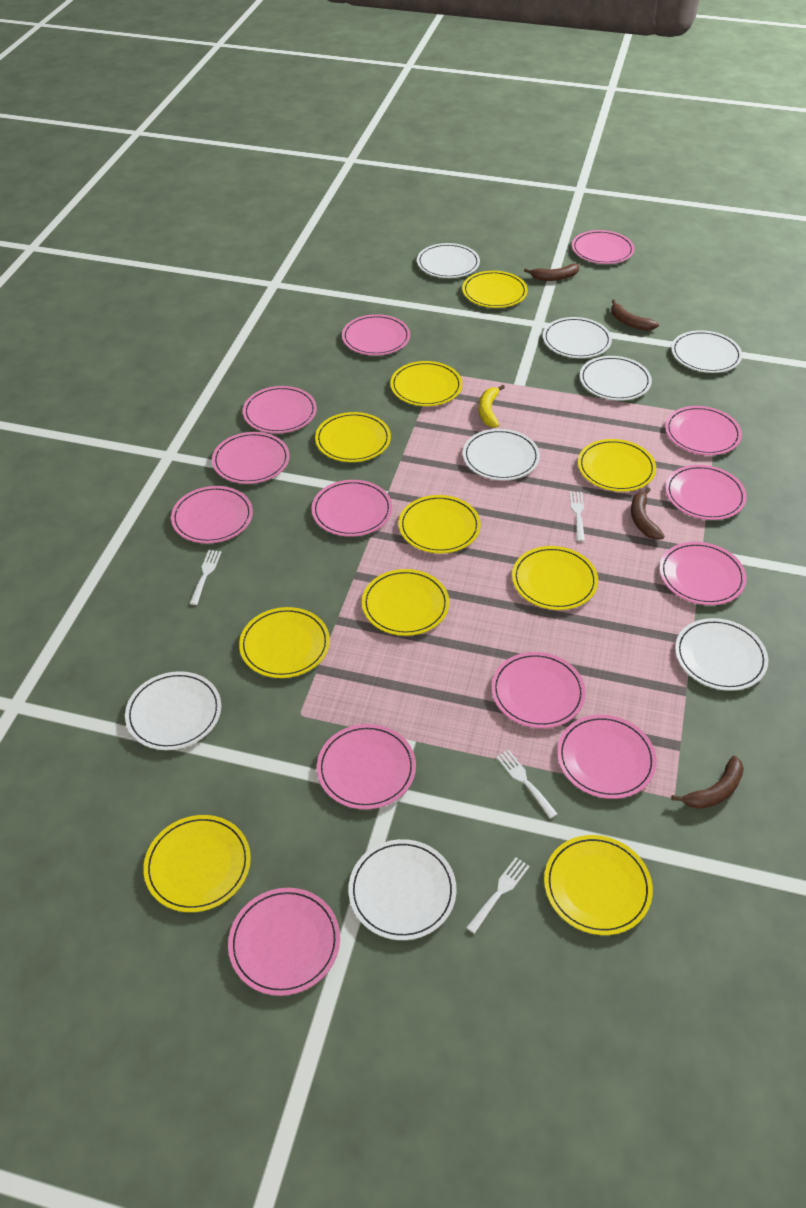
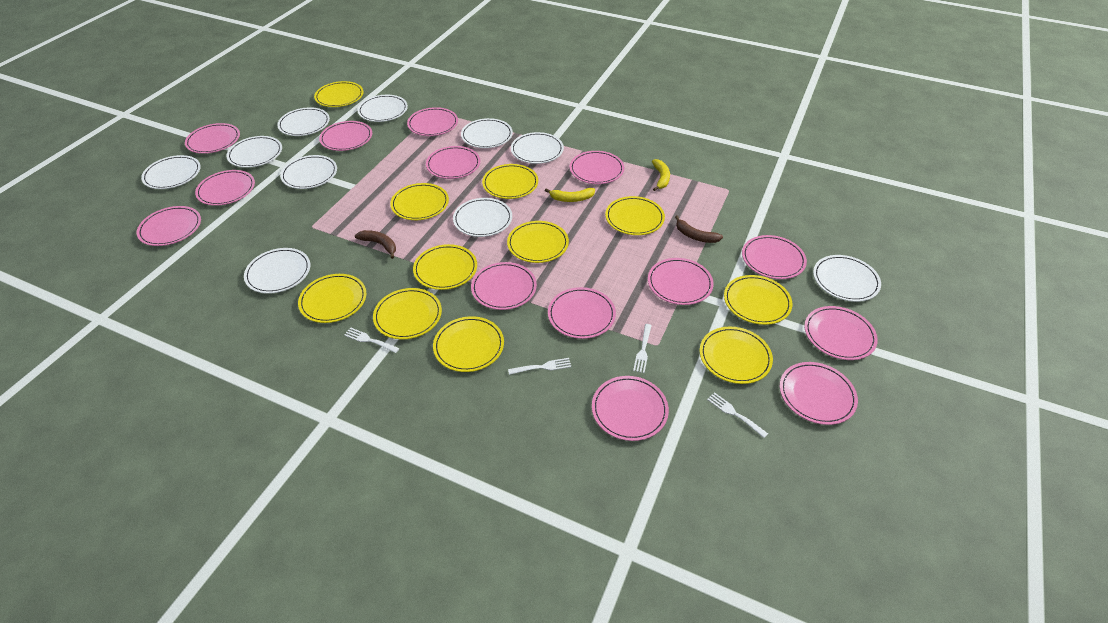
brown banana: [524,264,579,281] [611,299,659,331] [631,488,665,540] [671,756,744,809] = 4 -> [355,230,396,259] [675,215,723,243] = 2
pink plate: [171,486,253,544] [212,432,290,484] [228,888,340,996] [243,386,317,434] [311,480,392,537] [317,724,416,809] [342,314,410,356] [491,652,586,728] [557,715,657,799] [572,230,634,264] [659,542,747,605] [665,406,742,455] [665,465,747,520] = 13 -> [137,206,201,246] [185,123,240,154] [195,170,255,206] [319,121,372,151] [407,107,458,136] [426,146,480,179] [471,262,537,310] [548,287,616,339] [570,151,624,184] [592,376,669,441] [648,258,714,305] [742,235,807,279] [780,362,858,425] [804,306,878,360] = 14
white plate: [125,671,221,750] [348,839,456,940] [417,243,480,278] [463,429,540,480] [543,317,612,358] [580,356,652,400] [671,330,742,373] [675,618,768,691] = 8 -> [141,155,201,189] [226,136,282,168] [244,248,310,294] [277,107,330,136] [280,155,337,189] [358,95,408,122] [453,198,512,237] [461,118,513,148] [511,132,564,164] [813,255,881,302] = 10
yellow banana: [479,385,505,428] = 1 -> [545,188,595,202] [652,159,670,191] = 2
yellow plate: [143,815,251,912] [239,607,330,678] [315,412,391,462] [362,569,449,636] [390,361,462,406] [399,495,481,553] [462,271,528,308] [512,546,598,610] [544,835,653,935] [578,439,656,492] = 10 -> [298,274,366,323] [314,81,364,107] [373,288,442,339] [390,183,449,220] [413,244,477,290] [433,316,504,372] [482,164,538,199] [507,221,569,263] [605,196,665,235] [700,327,773,384] [724,275,792,325] = 11

